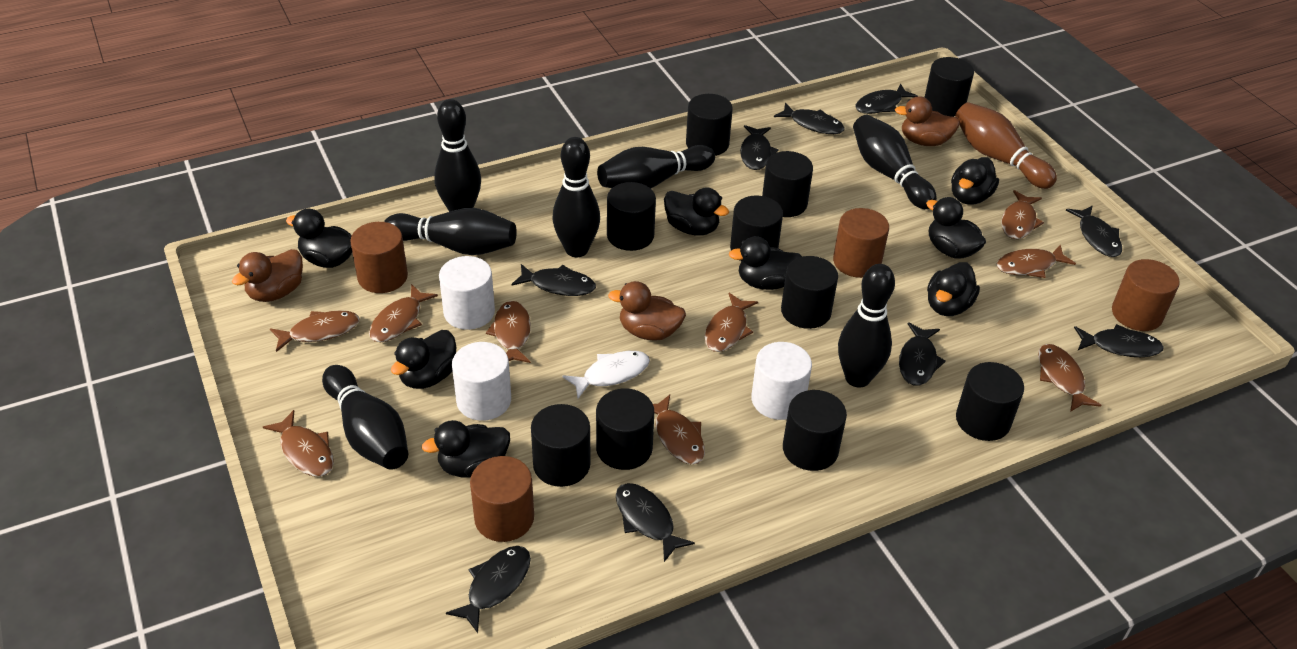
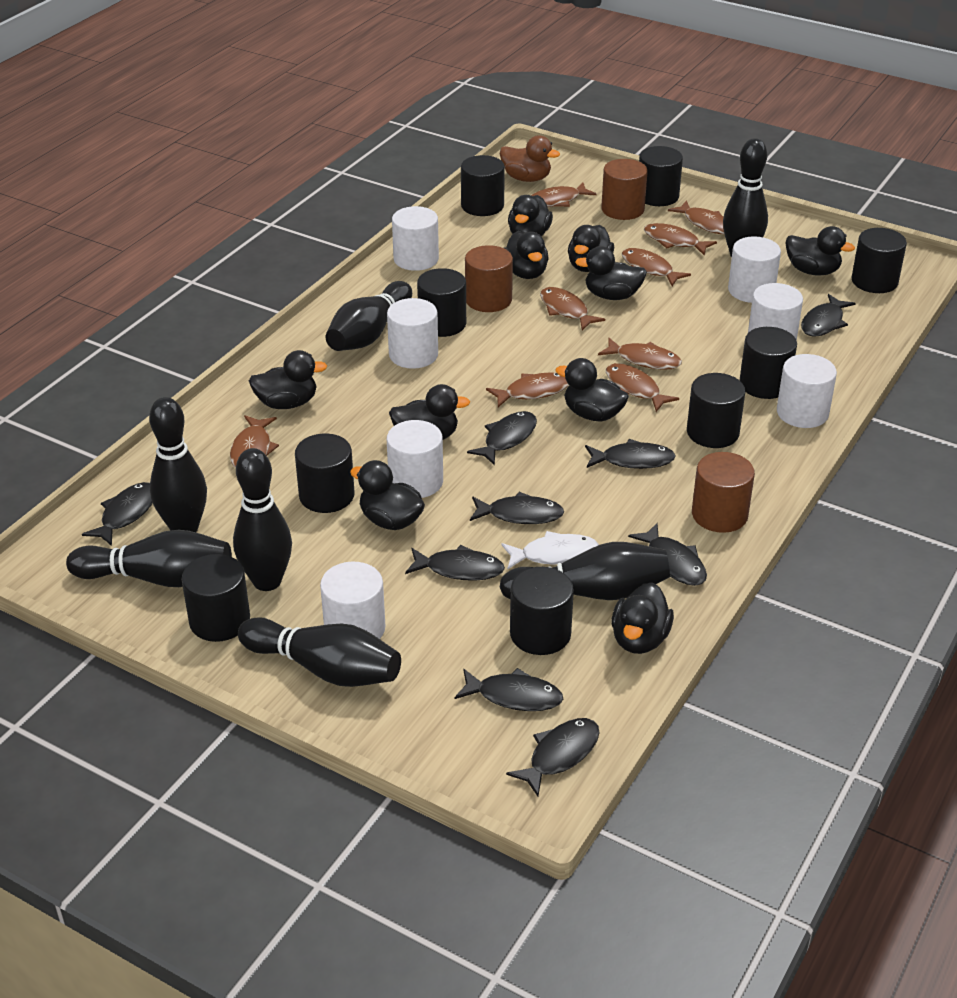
black cylinder: [531,404,591,487] [596,388,654,470] [607,182,656,251] [686,94,733,156] [730,196,783,261] [762,151,813,217] [781,256,838,329] [783,390,847,471] [925,57,974,117] [956,362,1024,441] = 10 -> [182,554,250,642] [295,434,355,513] [417,268,466,337] [461,155,505,216] [510,567,574,655] [639,146,683,206] [687,373,745,448] [740,327,797,399] [851,228,907,293] = 9
black duck: [286,209,352,268] [391,330,456,389] [422,420,510,478] [664,187,729,236] [729,236,802,290] [926,197,986,259] [927,262,980,316] [951,157,999,205] = 8 -> [249,350,327,409] [350,460,425,530] [389,384,470,440] [504,231,549,279] [508,195,553,236] [555,358,629,421] [568,225,614,272] [575,246,647,300] [612,582,674,654] [786,226,855,276] = 10
brown bowling pin: [955,102,1057,189] = 1 -> none = 0
brown cylinder: [350,222,408,293] [470,456,534,542] [833,208,889,278] [1112,259,1180,331] = 4 -> [465,245,513,312] [601,159,648,220] [692,452,755,533] = 3
brown duck: [232,249,303,302] [608,281,686,341] [895,96,960,146] = 3 -> [500,135,560,182] = 1
white cylinder: [439,256,495,330] [452,342,511,421] [751,342,812,420] = 3 -> [320,562,385,639] [387,298,438,369] [387,420,443,498] [392,206,439,271] [728,236,781,303] [748,283,803,341] [777,354,837,428] = 7

